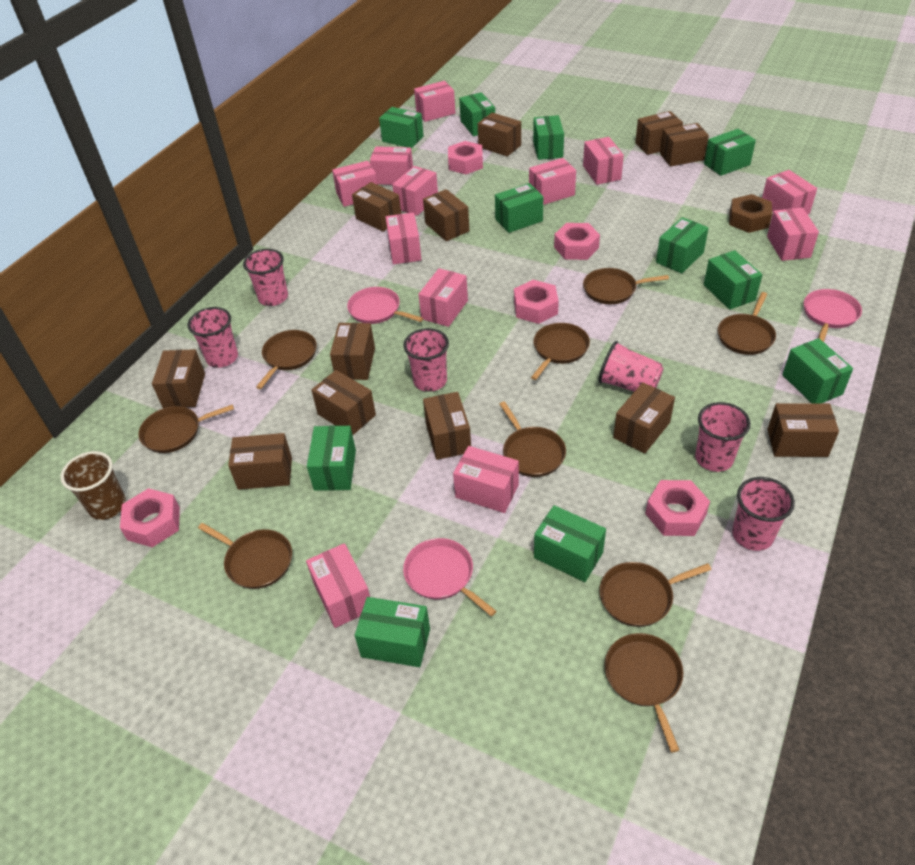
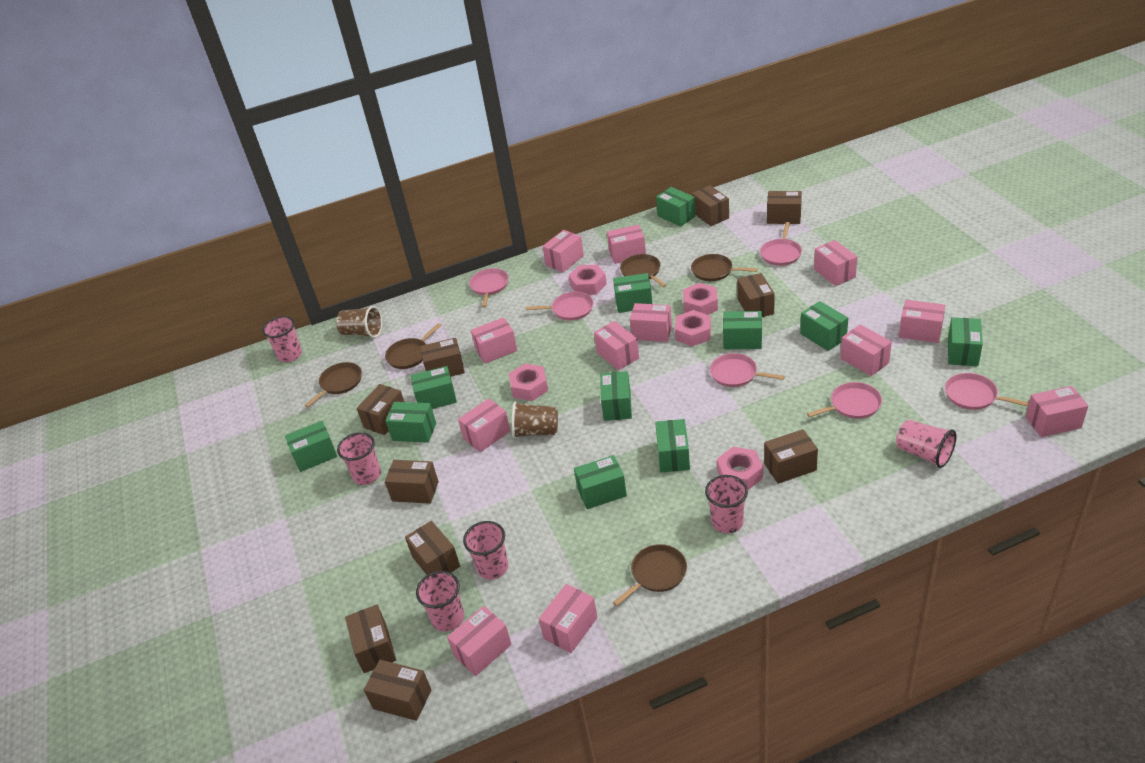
brown box: [152,349,205,408] [228,433,292,490] [311,370,376,435] [330,323,375,380] [352,182,401,232] [423,189,469,241] [423,392,471,460] [478,113,521,157] [613,383,675,454] [635,111,683,155] [660,123,709,167] [767,403,839,457] = 12 -> [345,605,396,673] [357,384,404,435] [364,660,431,721] [385,460,439,504] [405,521,460,575] [420,338,465,377] [692,185,729,226] [737,273,775,317] [764,429,818,484] [767,191,802,224] = 10
brown cup: [60,451,126,520] = 1 -> [336,306,382,338] [512,402,558,438] = 2
brown nut: [729,194,772,233] = 1 -> none = 0
brown pan: [139,404,234,453] [198,523,292,589] [256,330,317,389] [500,401,566,477] [531,323,590,380] [583,268,669,304] [600,562,711,627] [604,633,683,752] [718,292,776,355] = 9 -> [305,362,362,407] [385,323,441,369] [613,544,687,606] [620,254,667,287] [691,254,758,281] = 5
pink pan: [347,287,423,324] [403,538,496,616] [804,289,862,342] = 3 -> [469,268,509,308] [526,291,593,321] [710,353,785,387] [760,222,802,266] [807,382,882,419] [945,373,1029,410] = 6

